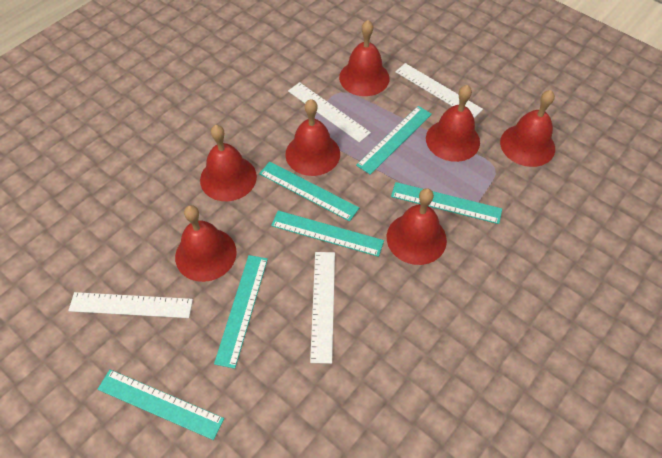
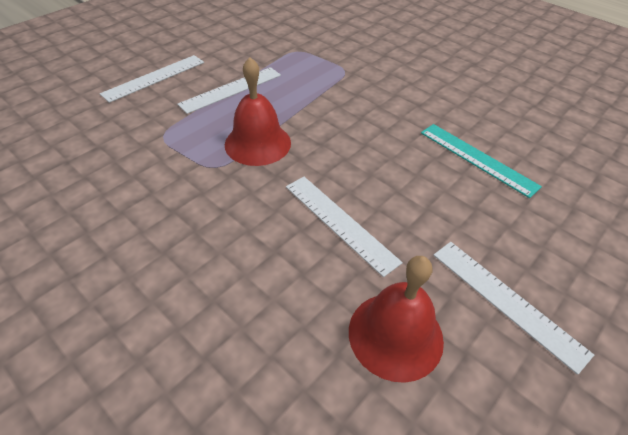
red bell: [175,205,237,282] [200,125,257,201] [285,99,340,176] [339,20,390,96] [387,188,447,265] [426,85,480,162] [500,90,555,167] = 7 -> [225,57,291,166] [349,256,444,383] = 2
turquoise ruler: [98,370,224,440] [214,255,268,369] [259,162,359,221] [271,211,384,257] [356,106,432,175] [391,182,502,224] = 6 -> [421,124,542,198] = 1

